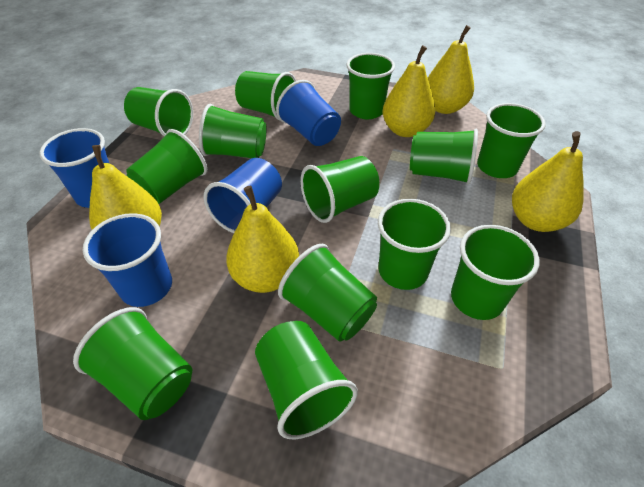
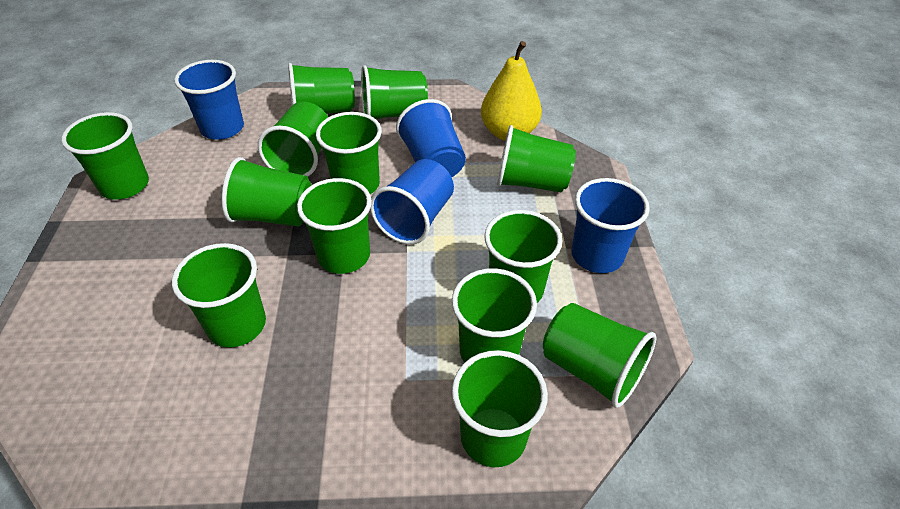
yellow pear: [89,145,162,230] [226,186,299,293] [383,45,435,137] [428,25,474,114] [512,131,584,232] = 5 -> [481,41,542,141] = 1

